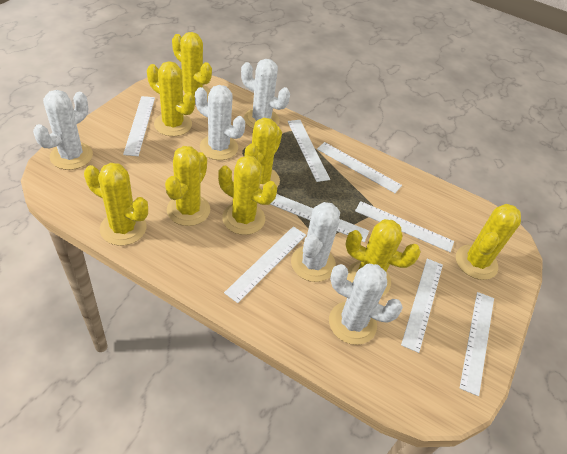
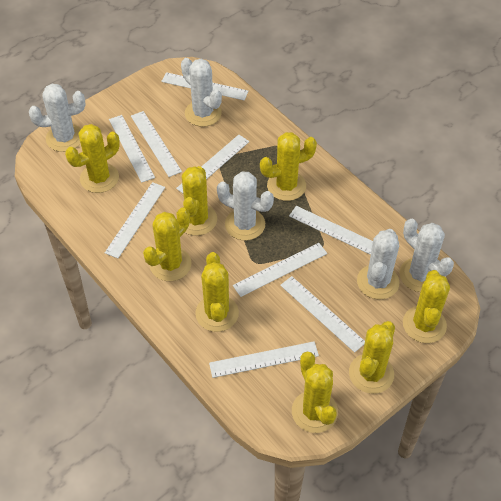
white ruler: [123,96,155,156] [224,226,306,303] [270,194,369,242] [288,120,330,182] [317,142,402,193] [355,201,454,252] [401,259,443,353] [460,292,494,396] = 8 -> [105,182,165,258] [109,115,155,183] [131,111,182,177] [161,72,248,100] [176,135,250,193] [209,341,319,378] [233,243,327,297] [280,276,365,353] [289,206,373,255] = 9

